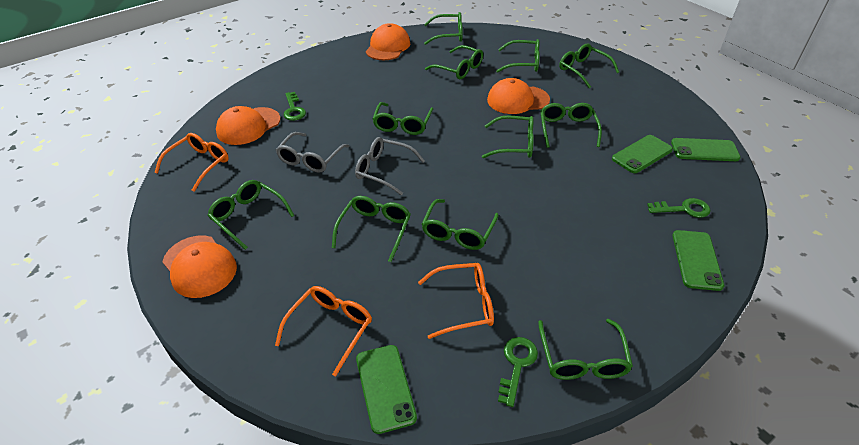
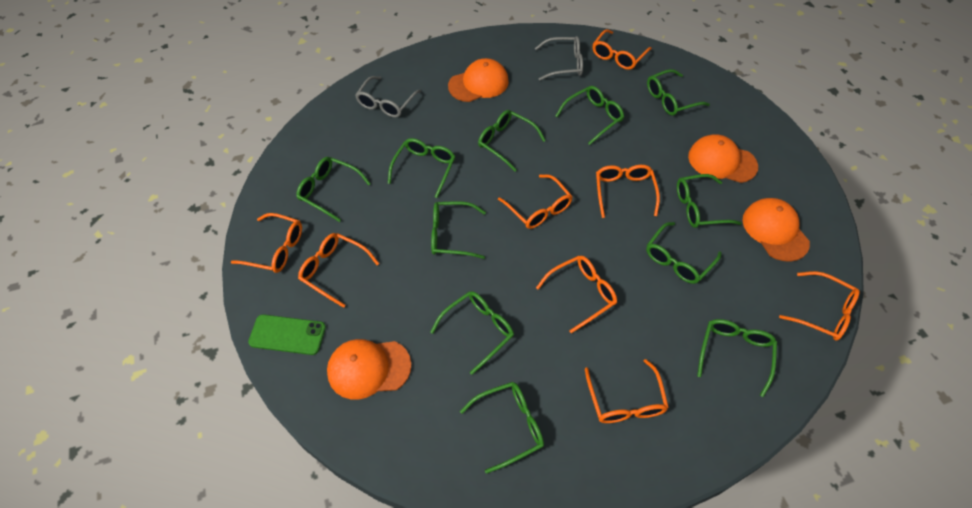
green key: [284,92,306,121] [498,337,538,407] [647,198,711,218] = 3 -> none = 0
green phone: [356,345,417,434] [612,135,673,173] [671,138,741,161] [673,230,724,291] = 4 -> [248,314,326,355] = 1
orange glasses: [154,133,229,192] [275,286,372,377] [418,263,494,339] = 3 -> [231,213,302,273] [298,233,379,308] [498,174,573,229] [536,256,617,333] [585,359,669,423] [592,29,652,70] [596,165,660,218] [779,271,860,341] = 8

